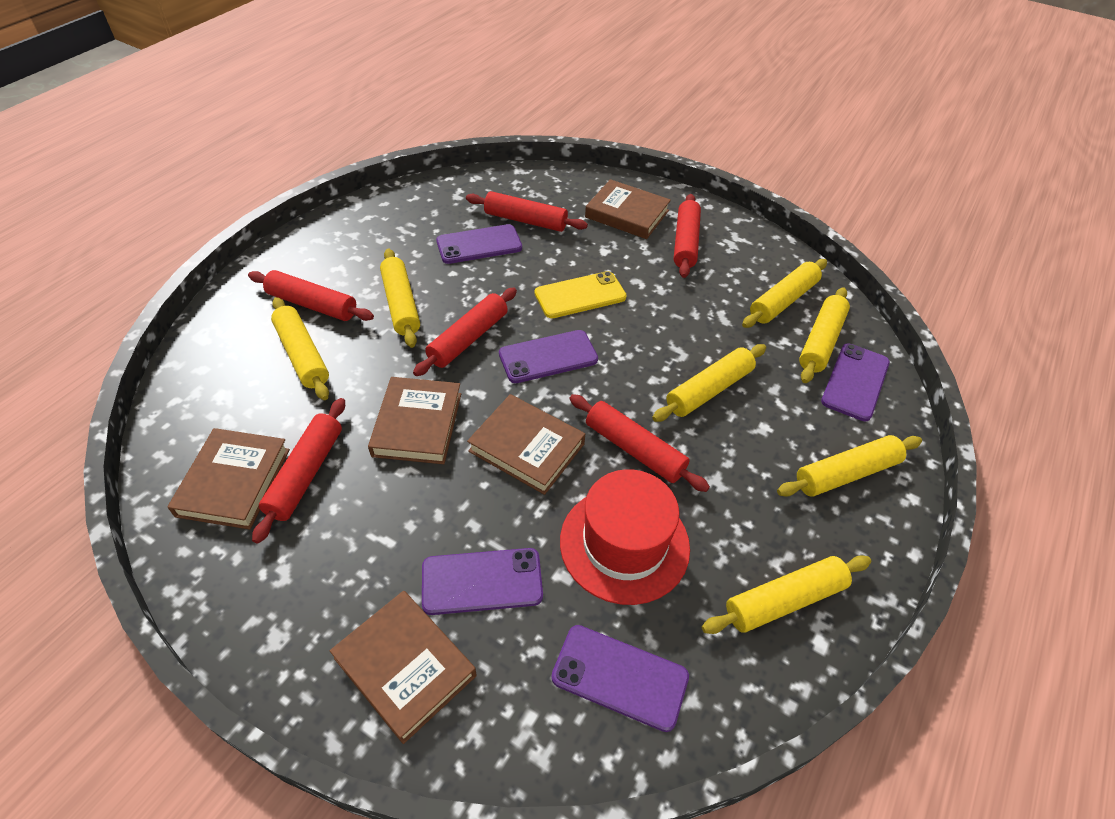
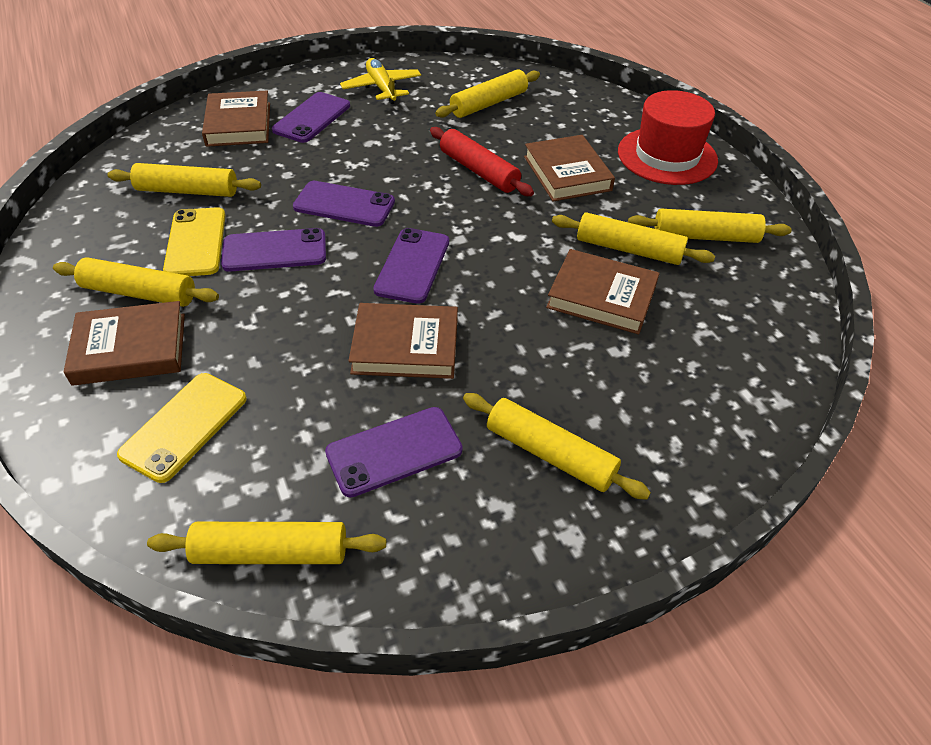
red rolling pin: [248,270,374,321] [252,398,345,544] [413,287,517,376] [466,191,588,232] [570,394,710,492] [674,194,701,278] = 6 -> [430,127,534,196] = 1
yellow phone: [534,271,627,318] = 1 -> [117,373,247,483] [163,207,226,276] = 2
yellow plane: none = 0 -> [340,58,421,104] = 1

